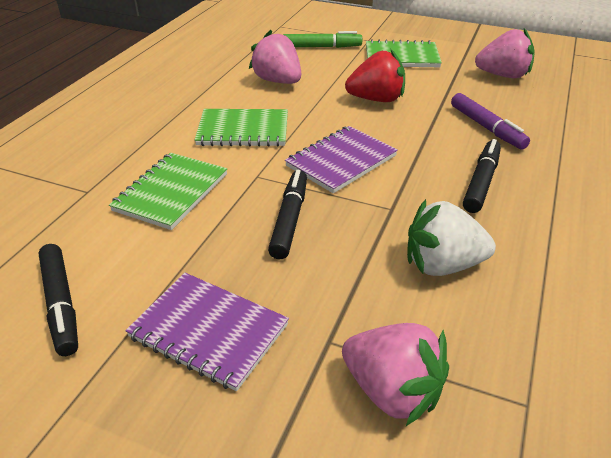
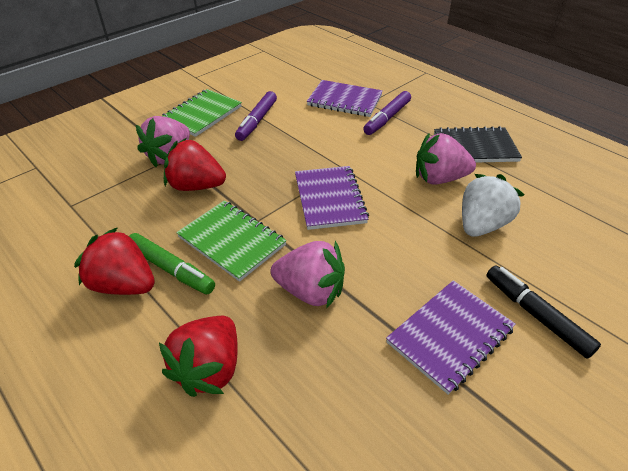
black marker: [38,244,78,356] [268,170,307,259] [463,139,501,213] = 3 -> [486,265,601,359] = 1
black notebook: none = 0 -> [434,126,522,163] = 1
green notebook: [109,153,227,230] [195,109,288,147] [366,40,442,67] = 3 -> [162,89,242,137] [176,201,287,282] = 2
purple marker: [451,93,530,150] = 1 -> [235,91,277,141] [363,91,411,135] = 2
purple notebook: [125,273,289,391] [285,126,398,193] = 2 -> [295,166,369,230] [307,80,383,117] [386,280,516,395] = 3
red strawberry: [345,49,405,102] = 1 -> [74,227,155,295] [159,316,238,397] [164,138,226,191] = 3

